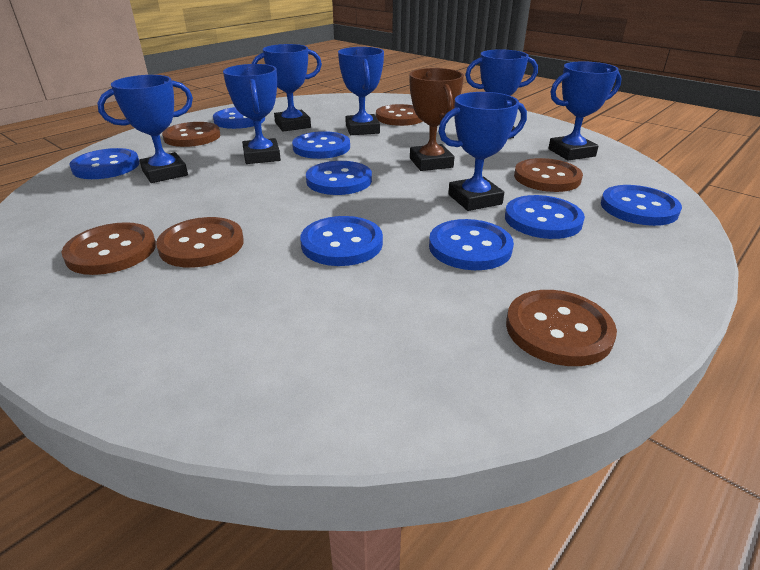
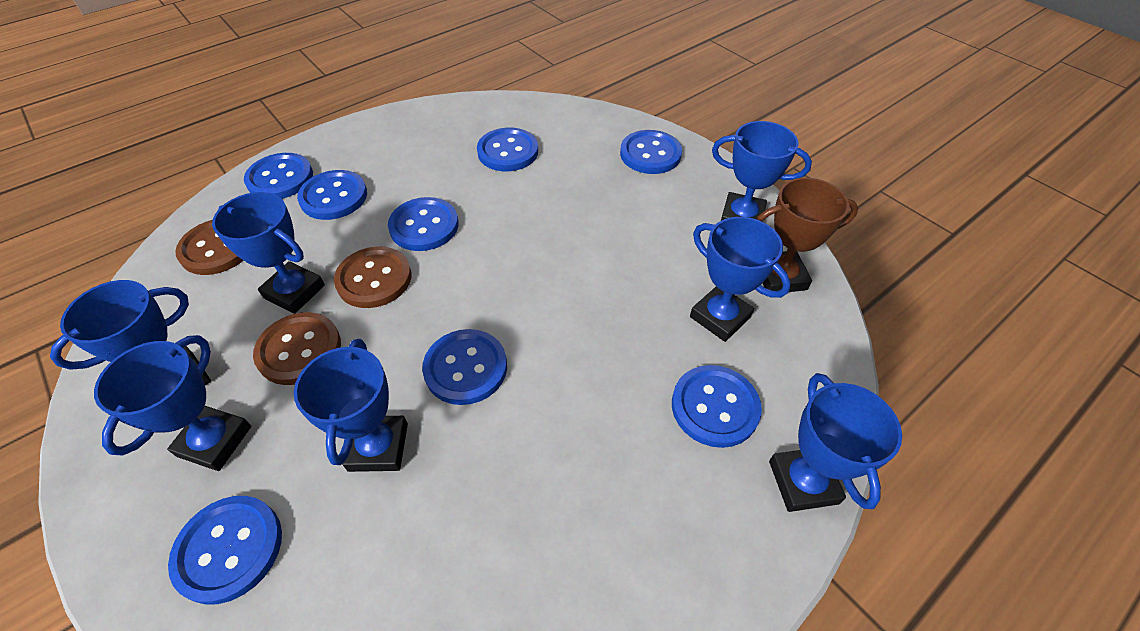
brown button: [61,222,156,275] [156,217,244,268] [162,122,220,147] [376,104,423,126] [506,290,617,366] [514,158,583,192] = 6 -> [175,220,244,275] [253,312,341,385] [334,246,411,308] = 3

